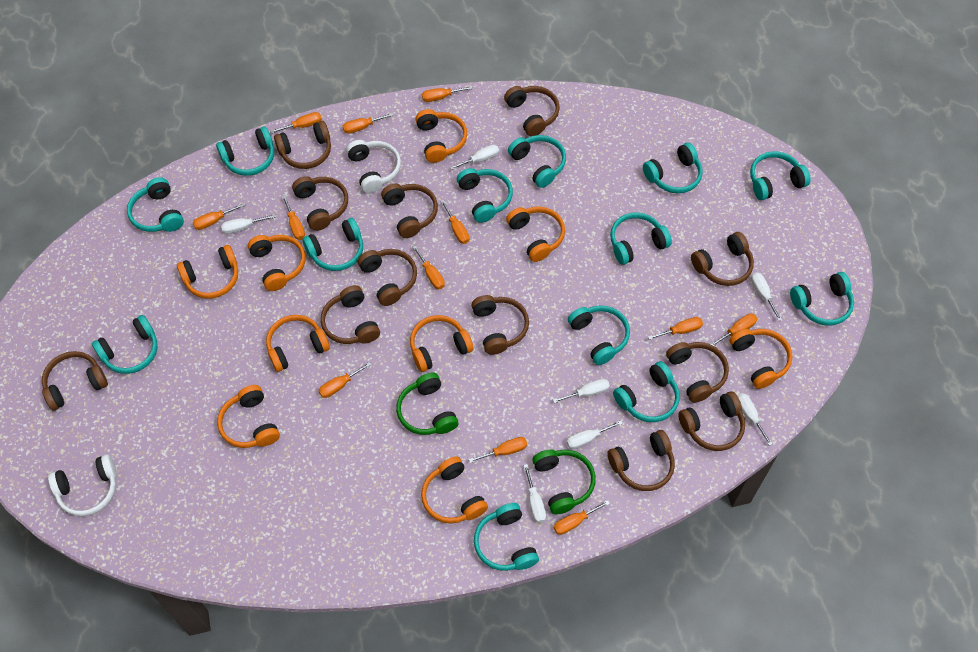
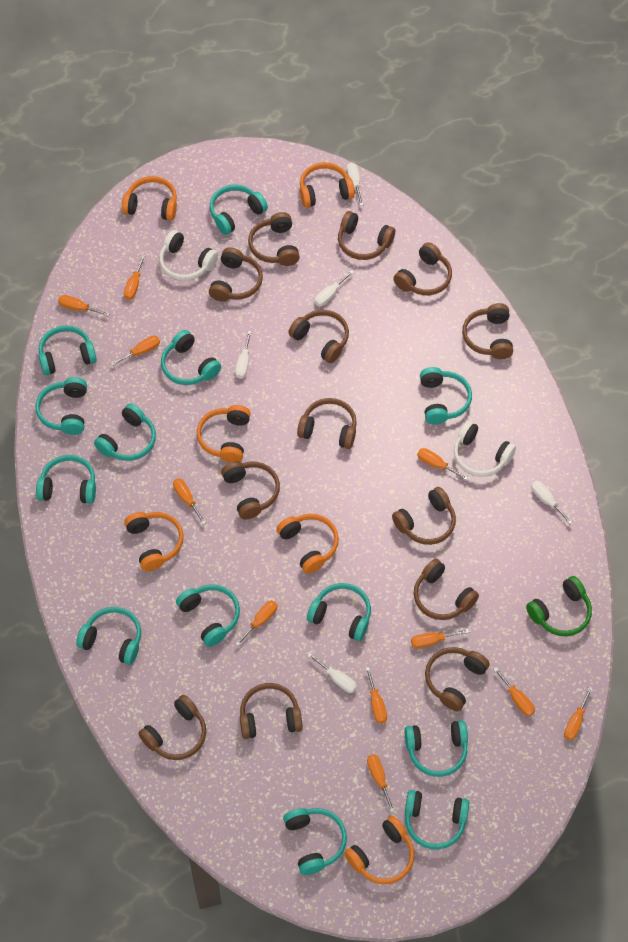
brown headphones: [42,351,108,411] [274,121,331,169] [292,176,348,231] [321,285,380,344] [358,249,417,306] [381,184,438,238] [471,295,529,355] [504,86,560,136] [607,430,675,491] [666,342,729,403] [678,391,745,451] [691,232,754,286] = 12 -> [138,695,206,760] [209,247,263,302] [221,461,280,520] [240,683,303,739] [248,212,300,266] [288,310,349,363] [297,398,357,449] [338,211,395,260] [392,487,456,545] [393,242,452,295] [414,559,479,620] [425,647,490,711] [462,303,513,359] = 13
green headphones: [396,372,459,435] [532,449,596,514] = 2 -> [526,576,592,636] = 1
orange headphones: [177,245,238,299] [217,385,280,448] [248,235,305,291] [266,315,330,372] [410,315,474,372] [415,109,467,163] [421,456,488,524] [506,206,565,262] [729,329,793,389] = 9 -> [122,176,177,221] [124,512,183,571] [197,405,251,463] [276,514,339,574] [300,162,355,208] [344,816,414,884] = 6
orange screwdriver: [193,203,246,230] [270,112,322,134] [282,195,305,240] [319,362,371,398] [343,113,394,134] [413,245,445,289] [422,86,473,102] [440,200,469,244] [469,437,527,463] [554,500,610,535] [648,317,703,340] [711,313,757,346] = 12 -> [58,295,110,316] [111,336,160,366] [124,255,145,300] [173,478,206,524] [235,600,278,646] [366,667,387,724] [367,754,395,812] [411,629,469,649] [417,448,468,480] [493,667,535,716] [564,687,593,740] = 11
white screwdriver: [221,214,276,234] [450,145,499,170] [523,464,546,523] [553,379,610,403] [566,421,623,449] [738,393,773,446] [751,272,782,321] = 7 -> [235,331,252,379] [307,653,357,693] [314,270,354,306] [347,163,364,206] [531,481,573,524] = 5

